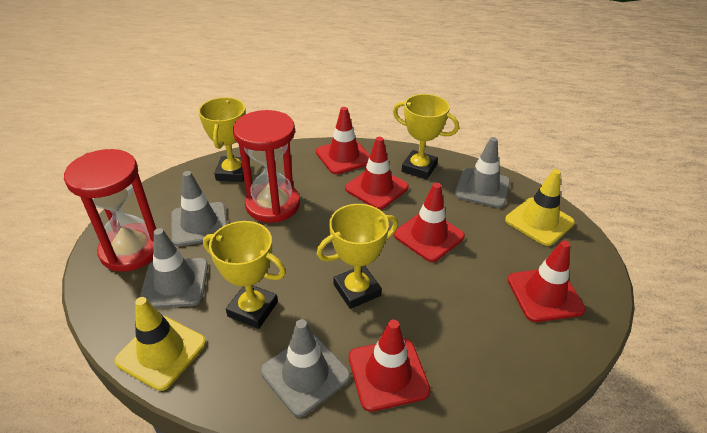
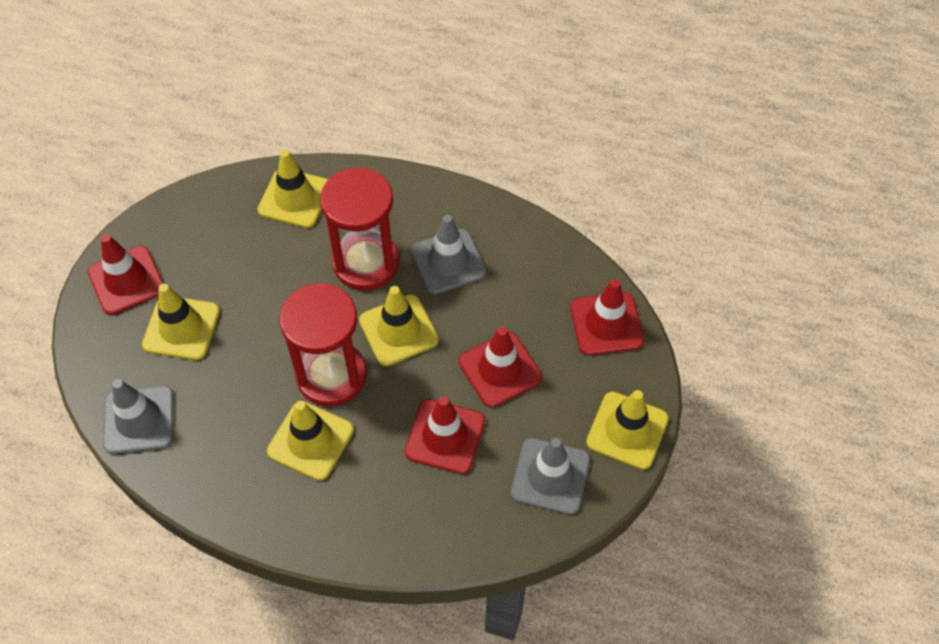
grey traffic cone: [140,228,208,308] [171,171,227,246] [261,319,351,417] [454,137,510,208] = 4 -> [103,379,174,454] [411,215,487,294] [511,438,590,515] = 3
red traffic cone: [316,107,370,174] [345,137,409,209] [349,319,431,412] [394,183,465,262] [508,240,586,322] = 5 -> [88,234,164,315] [405,396,485,474] [459,327,542,408] [570,279,644,355] = 4
yellow traffic cone: [114,297,206,391] [505,169,575,246] = 2 -> [142,284,220,360] [258,150,328,228] [267,401,354,481] [359,286,439,366] [586,390,669,470] = 5
yellow trophy: [198,97,246,182] [203,221,286,329] [317,204,398,309] [393,94,459,179] = 4 -> none = 0

